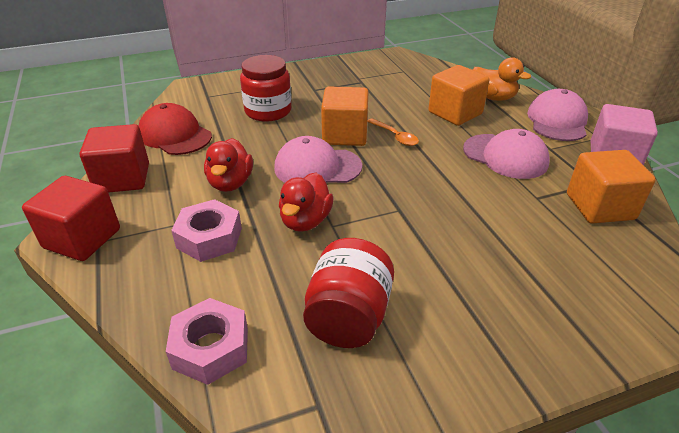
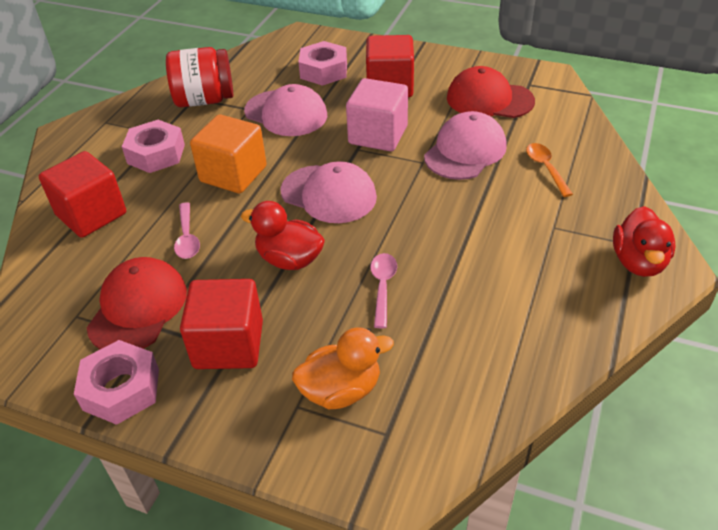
orange cube: [321,86,369,146] [428,65,489,126] [567,150,656,224] = 3 -> [190,114,267,193] = 1
pink nut: [166,298,248,385] [171,199,242,262] = 2 -> [74,340,159,425] [122,120,185,173] [298,41,347,86] = 3
pink spoon: none = 0 -> [174,202,200,259] [370,253,397,328] = 2
red cap: [139,103,212,155] = 1 -> [87,257,187,349] [447,66,535,118] = 2
red cube: [22,176,120,261] [80,124,149,193] = 2 -> [39,151,126,238] [180,279,263,369] [366,35,414,97] = 3
red jar: [240,55,292,121] [303,238,394,348] = 2 -> [166,47,233,107] = 1

